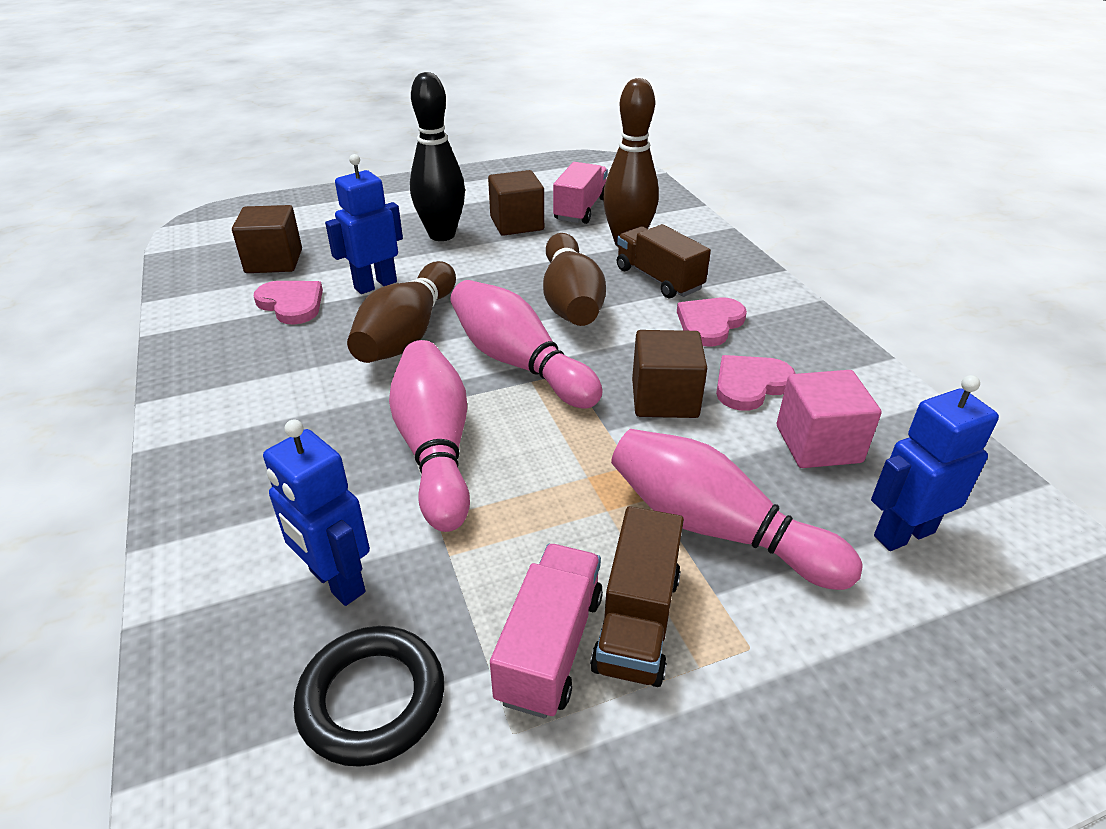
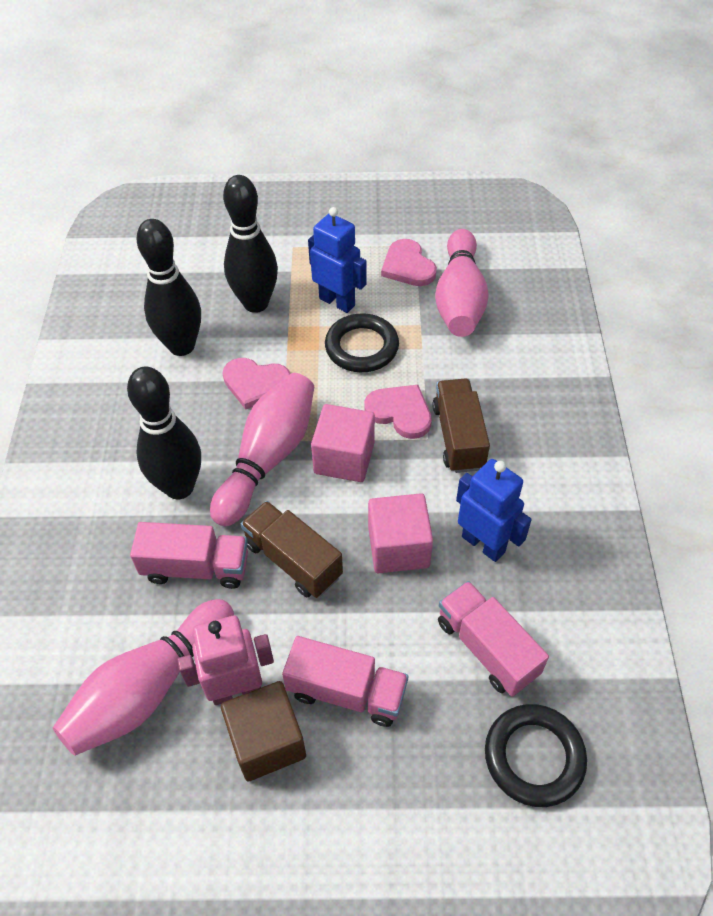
black bowling pin: [410,72,465,241] = 1 -> [127,366,201,499] [136,219,201,356] [223,175,278,313] = 3
black ring: [294,626,444,767] = 1 -> [325,313,399,372] [485,704,587,807] = 2
blue robot: [263,419,370,606] [325,154,403,294] [871,375,999,551] = 3 -> [308,207,367,313] [456,459,532,562] = 2
brown bowling pin: [347,261,456,363] [543,233,606,326] [603,78,659,247] = 3 -> none = 0
brown cube: [232,205,302,273] [488,170,544,236] [632,330,707,418] = 3 -> [221,681,306,781] = 1
pink cube: [777,370,882,468] = 1 -> [311,404,375,482] [368,493,433,573] = 2
pink robot: none = 0 -> [178,616,274,705] = 1
pink truck: [490,544,603,718] [553,162,608,224] = 2 -> [130,522,248,589] [282,636,408,727] [438,581,549,697] = 3

